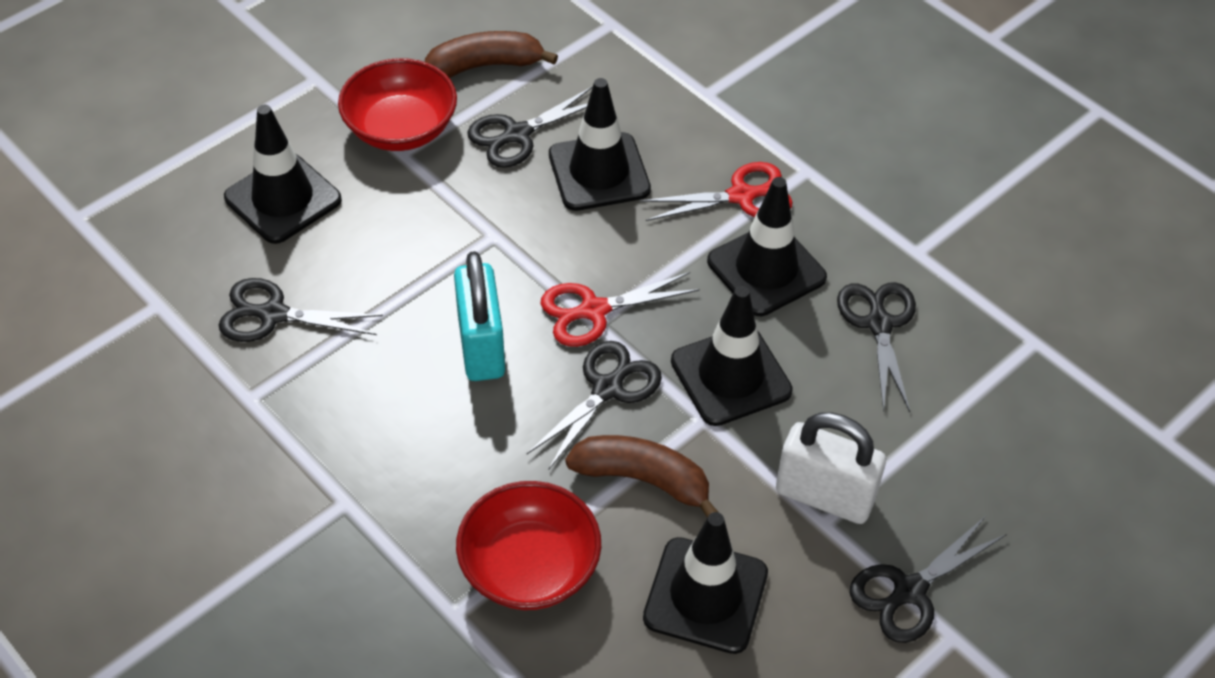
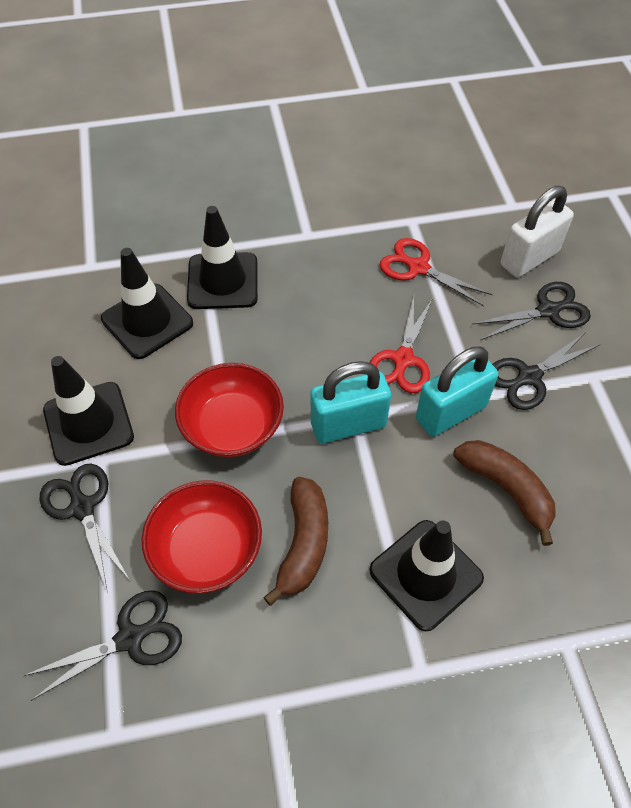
black scissors: [219,278,383,342] [467,86,593,168] [527,341,662,469] [837,282,916,412] [849,516,1007,643] = 5 -> [23,590,182,701] [39,463,129,593] [472,282,591,340] [492,332,601,410] = 4
black traffic cone: [224,105,342,244] [549,78,651,211] [643,512,768,654] [671,286,793,426] [707,177,827,316] = 5 -> [43,356,134,466] [101,248,193,359] [187,206,258,309] [369,520,484,631] = 4
turquoise padlock: [454,251,505,381] = 1 -> [311,361,391,443] [416,346,498,437] = 2

